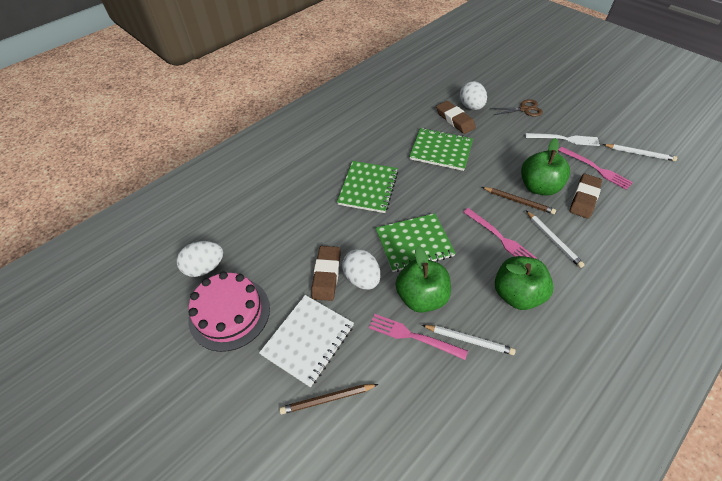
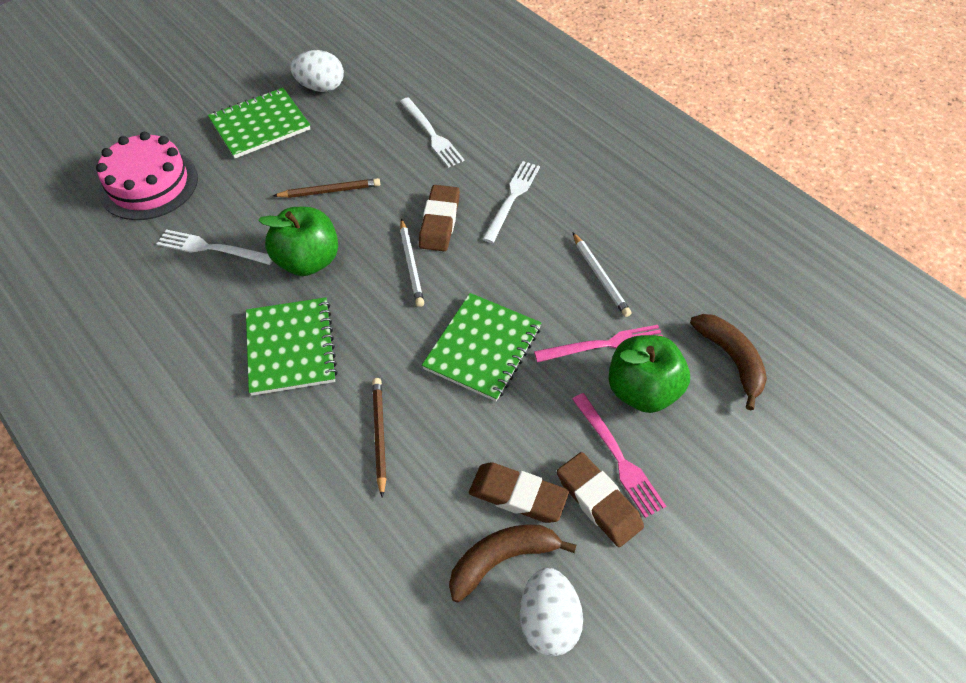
brown banana: none = 0 -> [449,524,576,602] [690,314,767,410] = 2
brown scissors: [490,99,543,116] = 1 -> none = 0
green apple: [396,246,451,313] [495,256,554,310] [521,138,570,196] = 3 -> [258,207,338,276] [608,335,690,413] = 2
pink fork: [369,314,468,360] [463,208,536,259] [558,147,633,190] = 3 -> [534,325,663,363] [572,393,666,518] = 2
white egg: [177,241,223,277] [342,249,380,289] [459,81,487,110] = 3 -> [290,50,344,92] [520,568,583,656] = 2
white fork: [525,133,600,146] = 1 -> [157,229,272,265] [400,97,465,168] [483,161,540,243] = 3
white notebook: [259,295,354,387] = 1 -> none = 0
white pencil: [422,325,516,355] [526,211,585,268] [602,144,678,161] = 3 -> [400,218,424,307] [572,232,631,317] = 2

